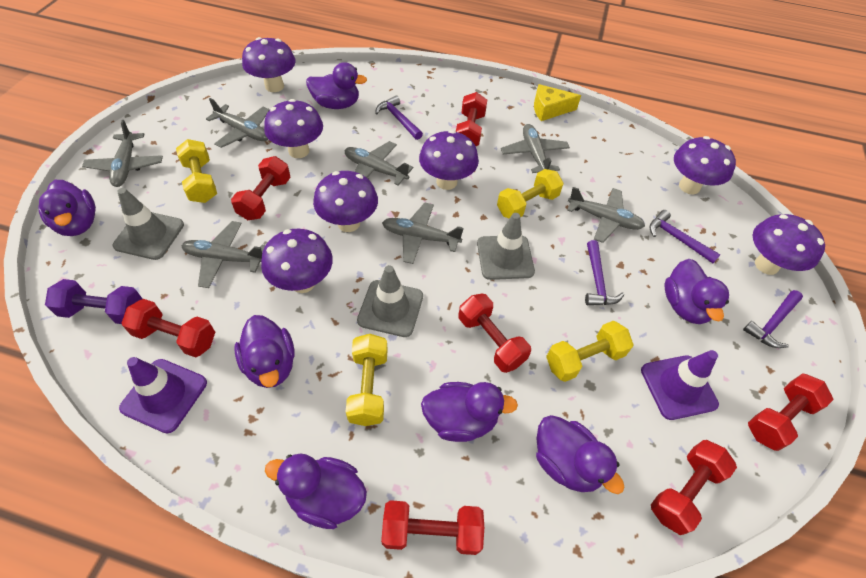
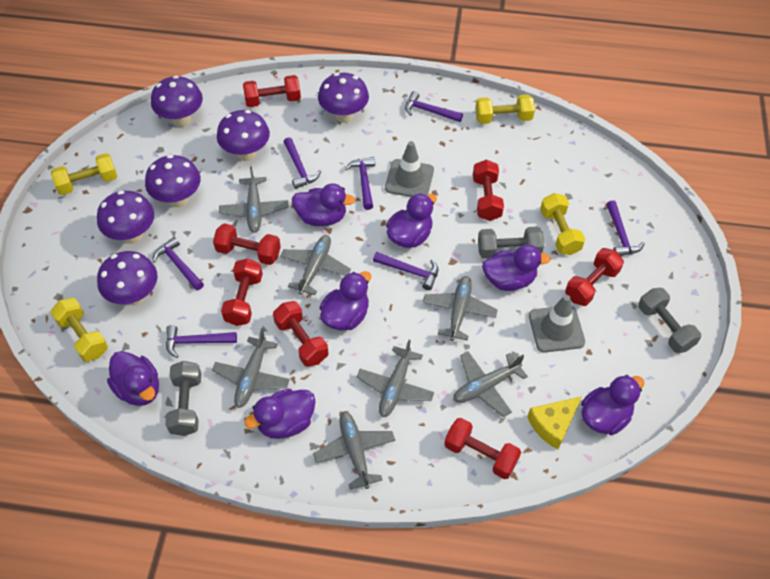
grey dumbbell: none = 0 -> [165,361,202,436] [478,226,544,259] [638,288,701,353] = 3
grey traffic cone: [112,188,184,260] [357,265,423,337] [477,213,535,280] = 3 -> [385,141,434,197] [529,295,585,352] = 2
purple dumbbell: [45,279,142,324] = 1 -> none = 0
purple hammer: [375,95,423,140] [585,240,624,305] [650,210,720,263] [743,290,803,348] = 4 -> [152,237,204,291] [166,325,237,358] [284,137,321,189] [345,157,375,210] [373,252,438,290] [405,91,463,122] [607,200,645,256] = 7
purple mushroom: [242,37,295,92] [261,229,333,293] [264,99,323,158] [313,171,378,232] [419,130,479,190] [674,136,736,195] [753,214,825,275] = 7 -> [97,191,154,244] [97,251,158,305] [145,155,200,207] [151,76,203,127] [217,110,270,161] [318,73,369,123] = 6
purple traffic cone: [119,357,207,433] [641,350,719,420] = 2 -> none = 0

